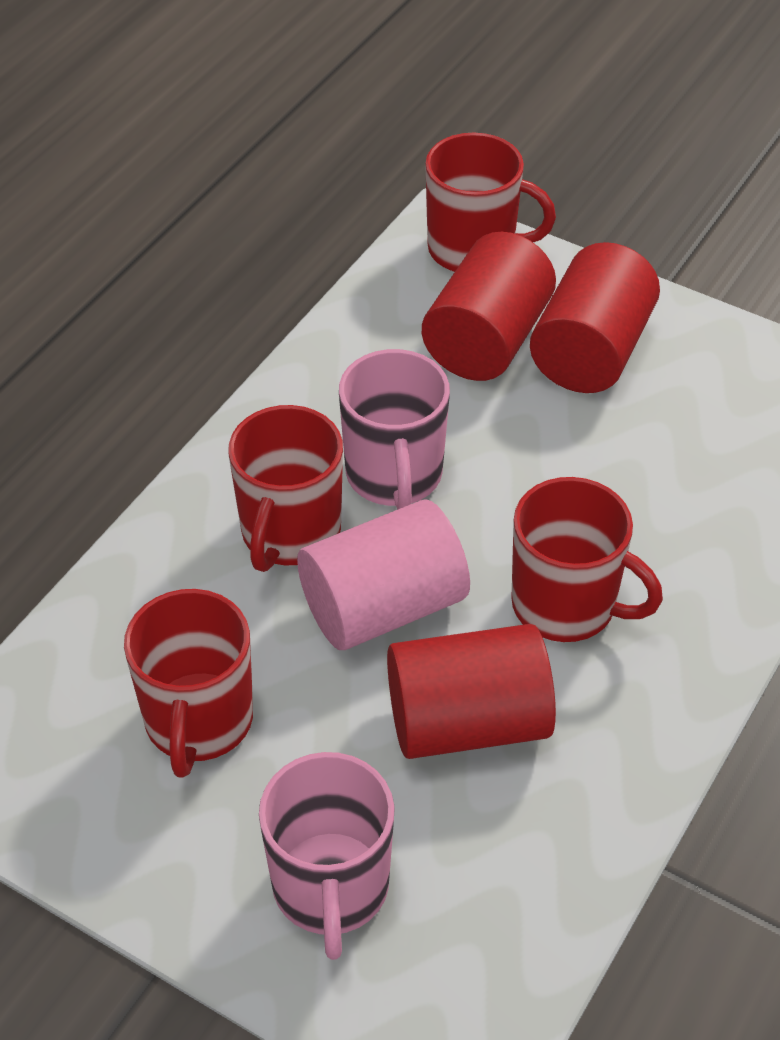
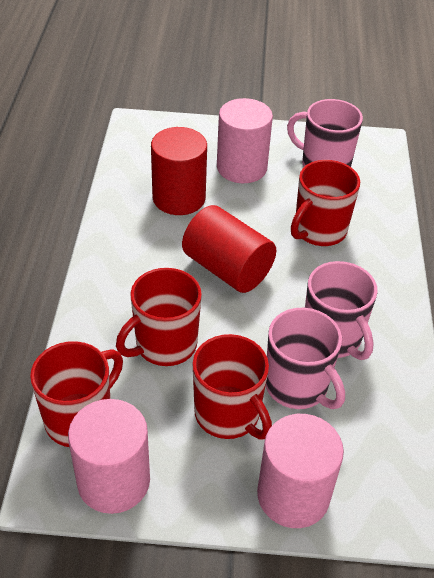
pink cylinder: [297,500,470,650] = 1 -> [68,399,150,514] [217,98,273,183] [257,414,344,528] = 3
pink mug: [259,752,395,960] [339,349,450,510] = 2 -> [266,308,345,409] [287,99,363,167] [305,261,378,360] = 3
red cylinder: [387,624,556,759] [422,232,556,381] [530,242,660,393] = 3 -> [151,127,207,215] [182,205,276,293] = 2

